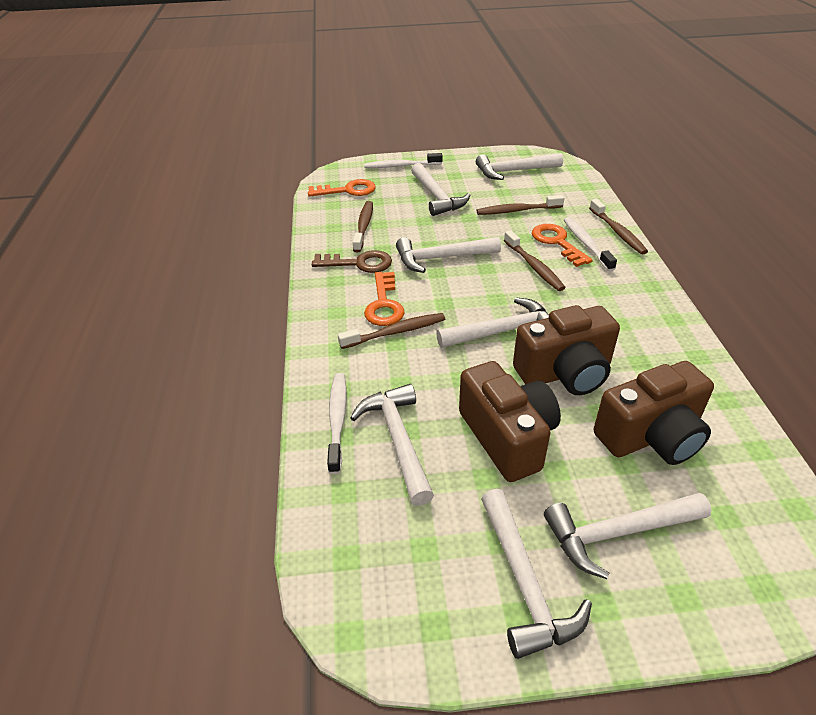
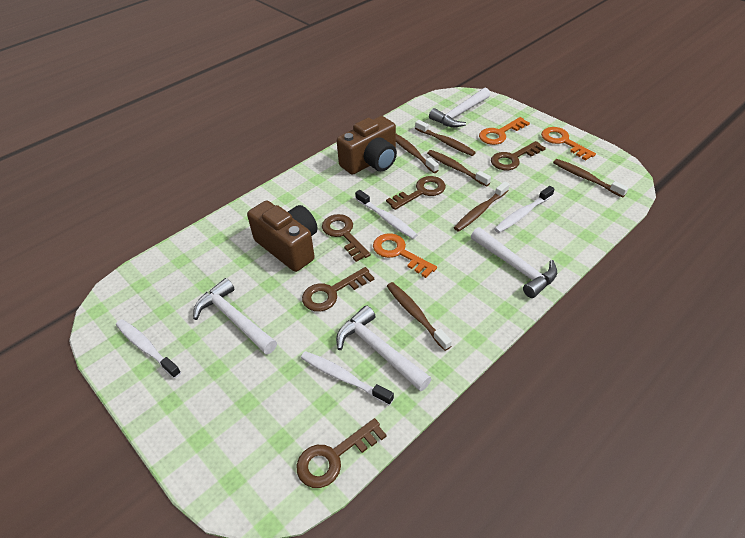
brown camera: [459,361,561,482] [513,305,620,395] [593,361,714,465] = 3 -> [247,200,318,272] [337,116,397,175] = 2
brown key: [312,250,392,273] = 1 -> [296,418,387,488] [302,267,374,312] [322,214,371,262] [386,176,446,210] [491,141,546,170] = 5
brown toothbrush: [338,313,445,349] [353,201,373,252] [477,195,564,215] [504,230,566,291] [589,199,648,255] = 5 -> [387,282,452,351] [396,134,439,173] [415,120,476,156] [427,150,491,187] [454,181,510,232] [553,159,629,198] = 6
white hammer: [350,384,434,506] [396,237,501,273] [411,163,470,216] [436,298,549,348] [476,153,563,180] [481,489,592,659] [544,493,711,579] = 7 -> [193,278,277,355] [336,305,432,392] [429,88,490,127] [471,227,557,298] = 4
white toothbrush: [327,373,347,474] [364,153,443,168] [564,217,617,271] = 3 -> [116,319,181,378] [301,351,394,406] [355,190,417,239] [494,186,555,233] = 4

